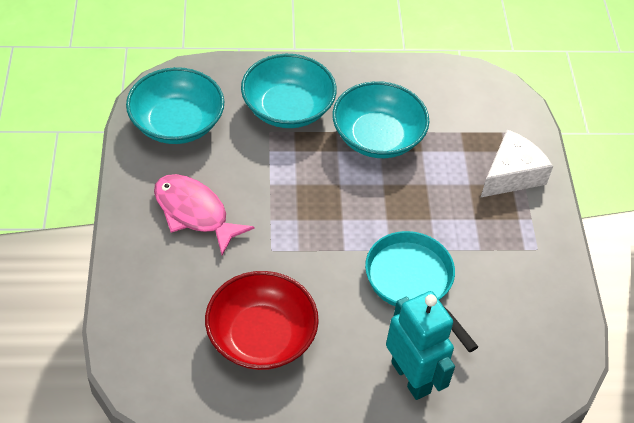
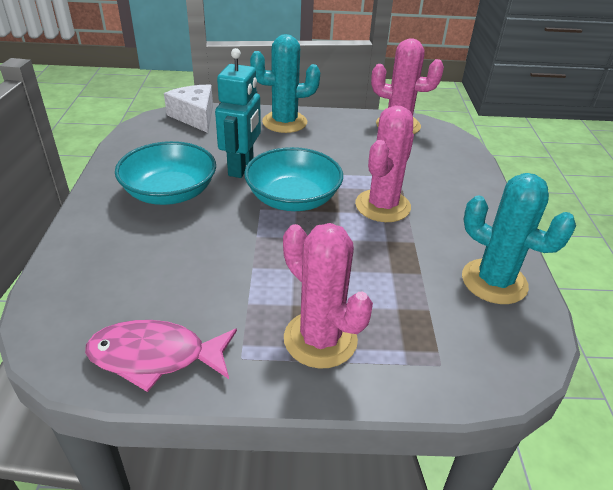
pink cactus: none = 0 -> [283,223,373,368] [355,105,414,222] [371,38,444,134] = 3
red bowl: [205,271,319,370] = 1 -> none = 0
turquoise bowl: [126,67,224,144] [241,54,337,128] [332,81,429,158] = 3 -> [115,141,216,205] [244,147,343,211] = 2
turquoise cactus: none = 0 -> [250,34,320,133] [462,173,576,304] = 2
turquoise pan: [365,231,478,352] = 1 -> none = 0

